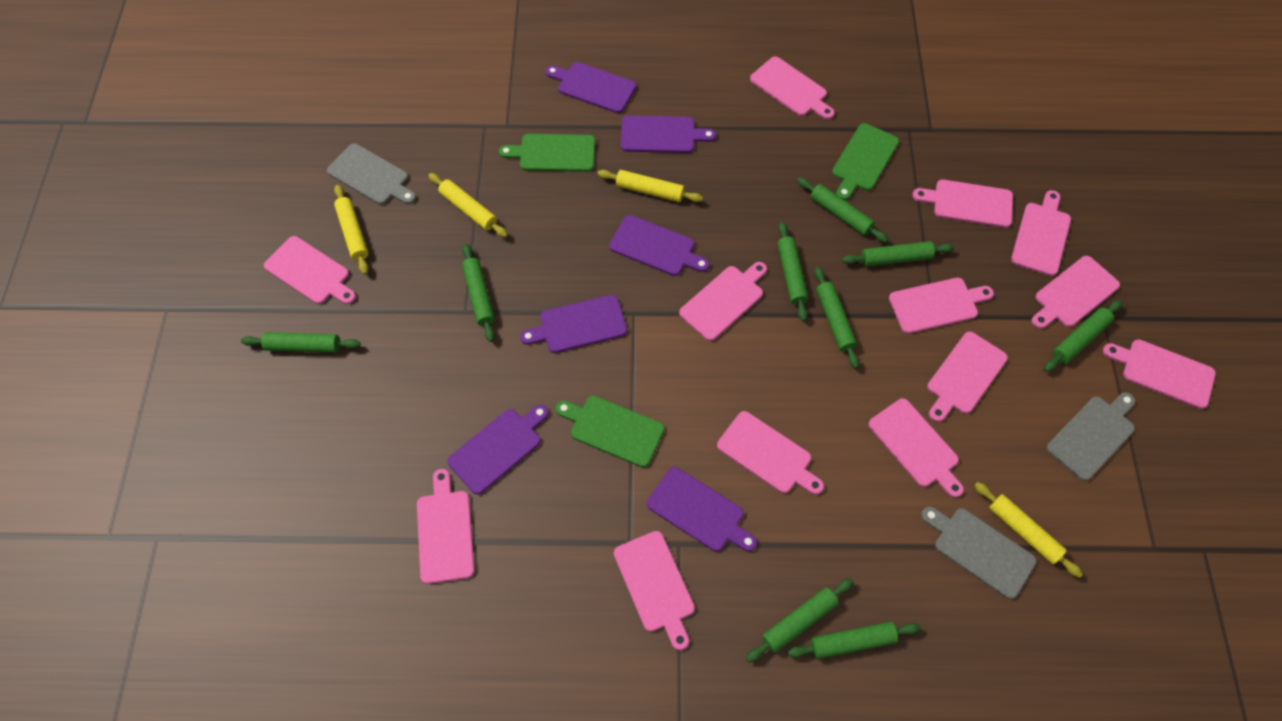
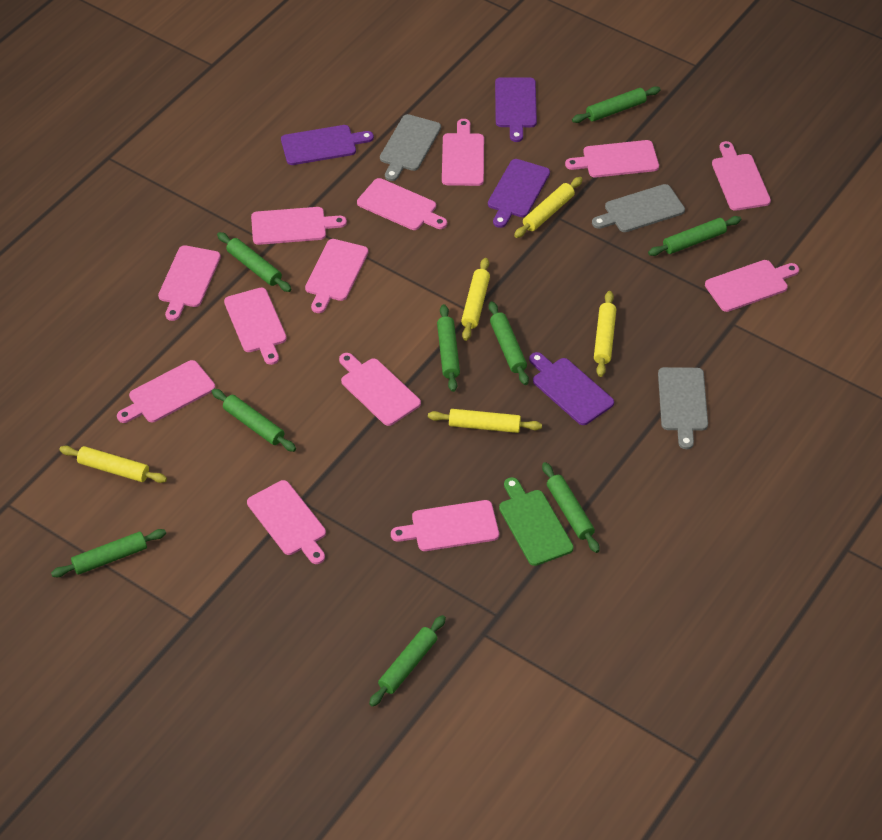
green cutting board: [499,134,595,172] [556,396,664,467] [832,123,899,200] = 3 -> [499,477,574,566] = 1
purple cutting board: [447,405,549,495] [520,295,627,353] [546,62,636,113] [609,215,709,276] [621,115,716,153] [647,467,757,551] = 6 -> [281,125,374,165] [488,159,550,228] [495,77,537,142] [529,352,614,425] = 4
yellow rolling pin: [334,185,369,275] [428,173,508,238] [597,170,703,202] [974,482,1083,578] = 4 -> [59,446,167,483] [428,409,542,433] [461,258,490,341] [514,177,583,238] [594,291,616,377] = 5

